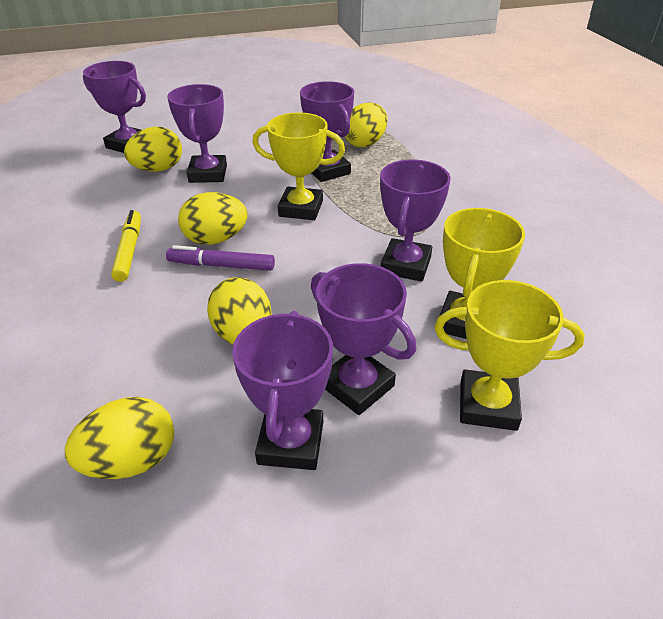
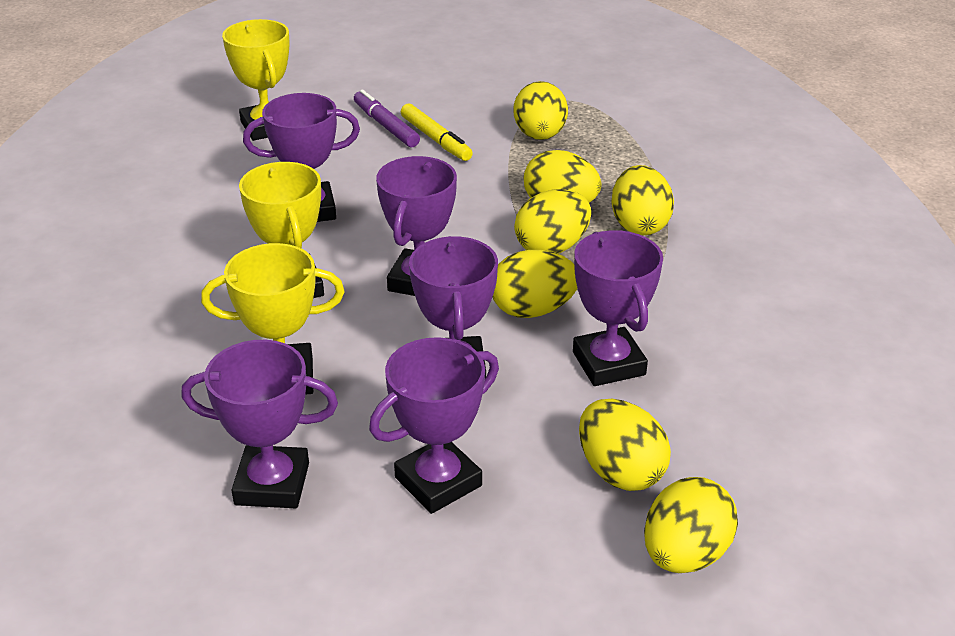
yellow egg: [65,397,174,479] [124,126,182,172] [178,192,248,245] [207,277,272,344] [345,102,387,147] = 5 -> [493,250,577,318] [514,81,568,140] [514,189,591,254] [524,150,601,203] [579,399,671,491] [611,165,674,235] [644,477,738,573] = 7

